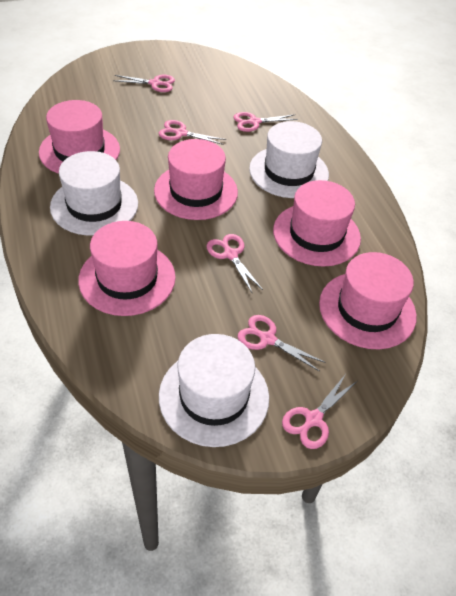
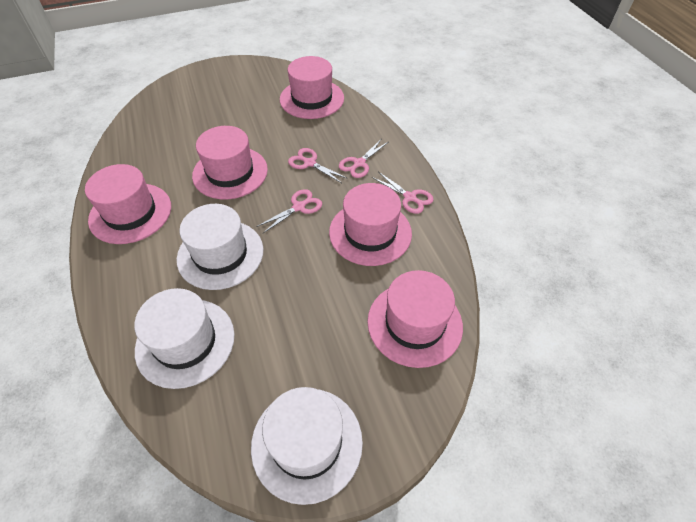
pink scissors: [113,75,175,92] [159,120,226,145] [206,234,263,292] [233,112,298,132] [237,315,326,372] [282,374,357,449] = 6 -> [256,189,322,233] [288,148,348,183] [339,138,388,178] [372,172,434,214] = 4

